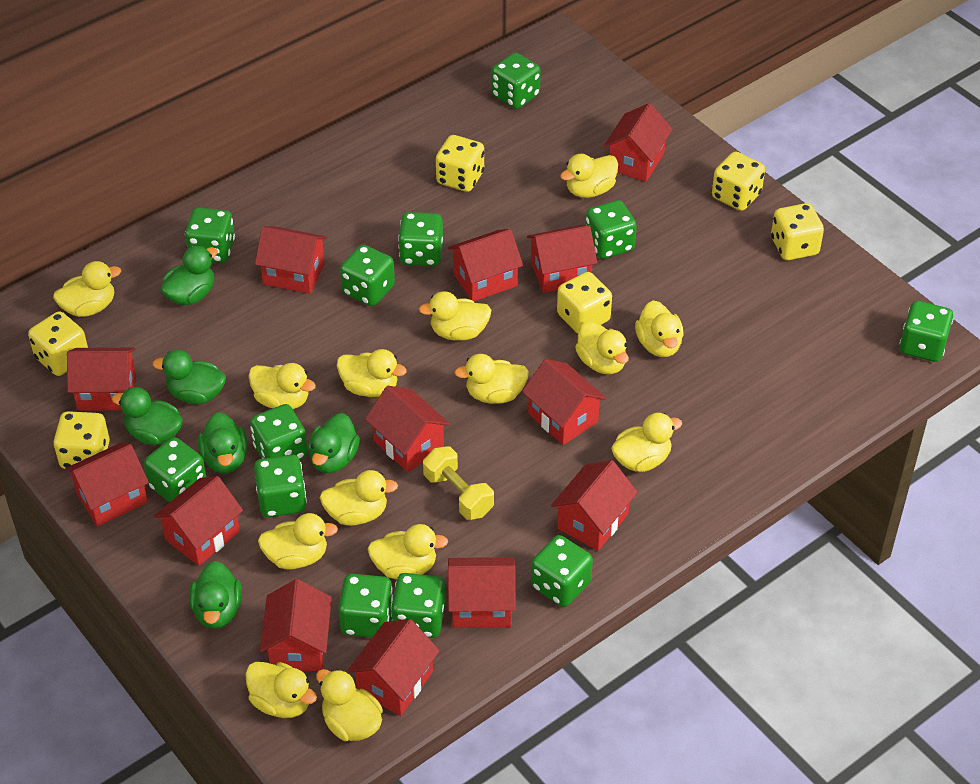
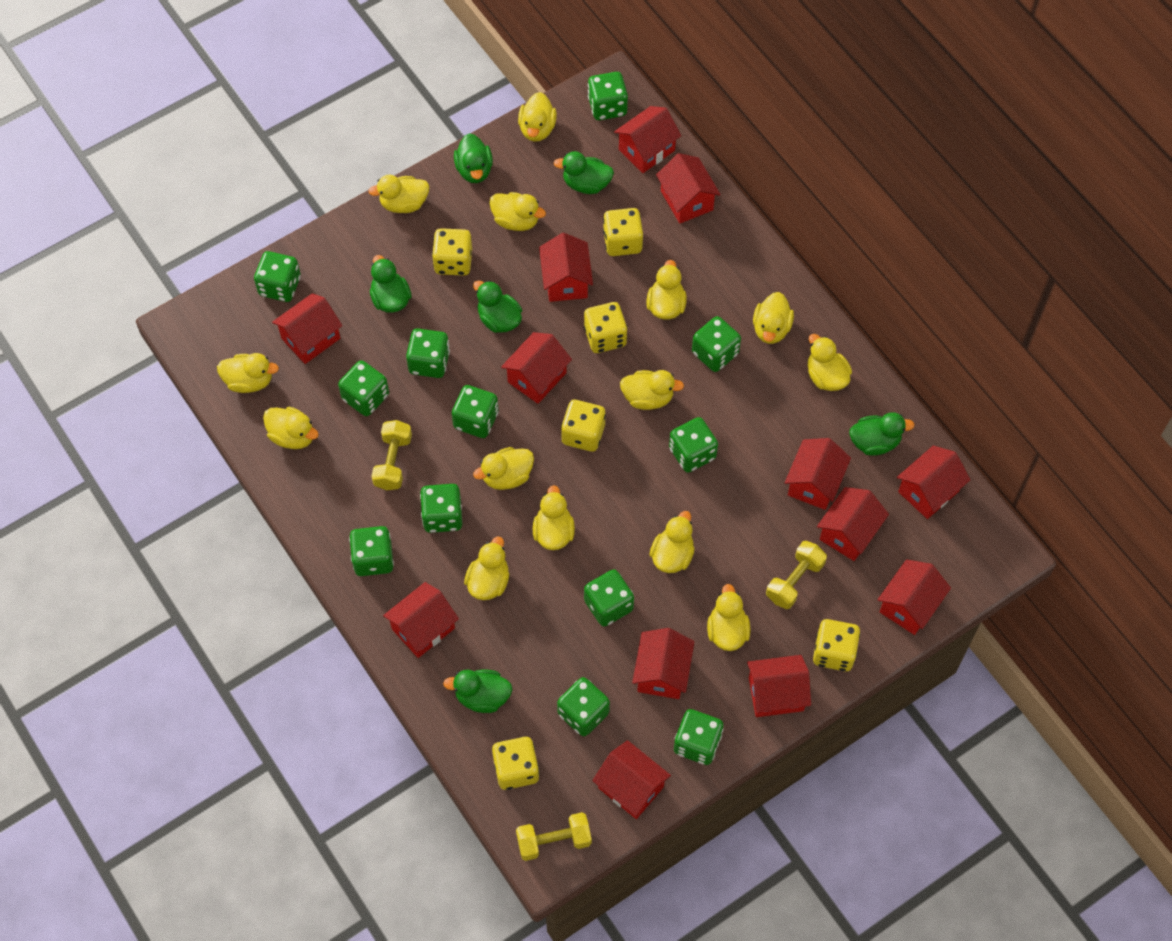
yellow dumbbell: [423,446,494,520] = 1 -> [371,420,412,490] [516,812,592,861] [766,541,827,609] = 3

